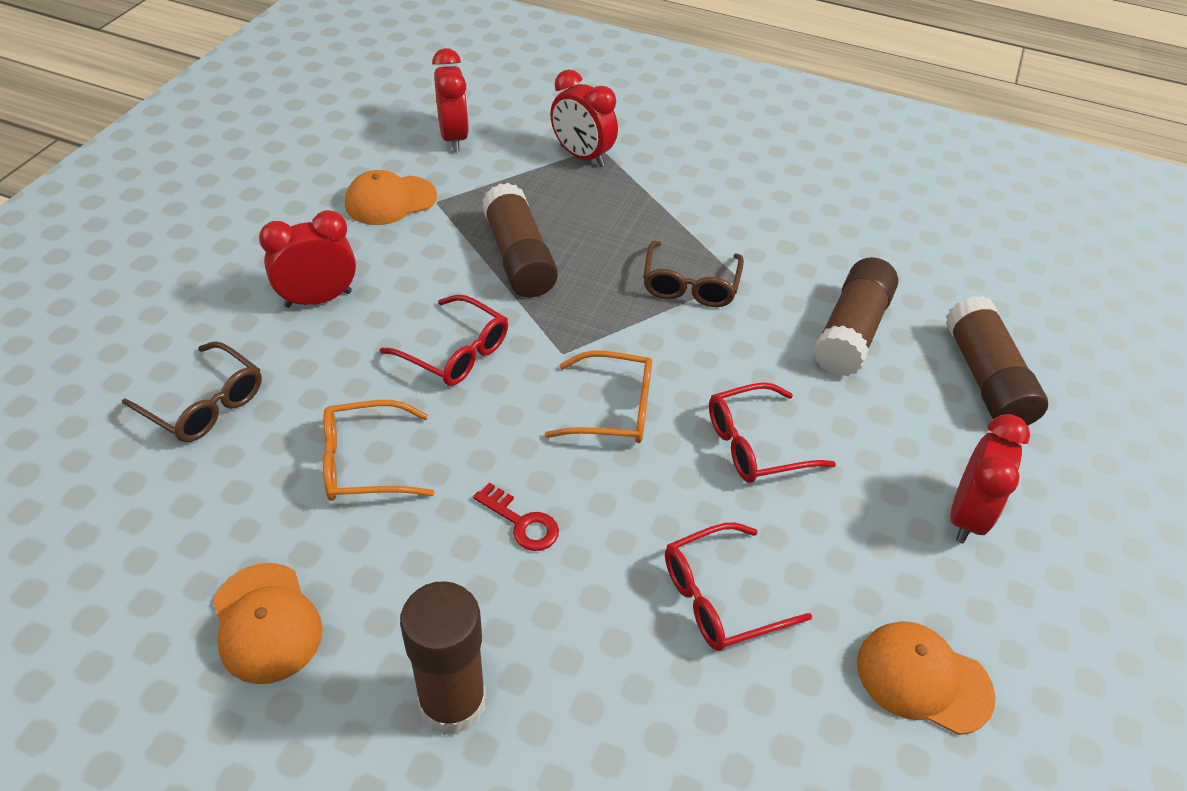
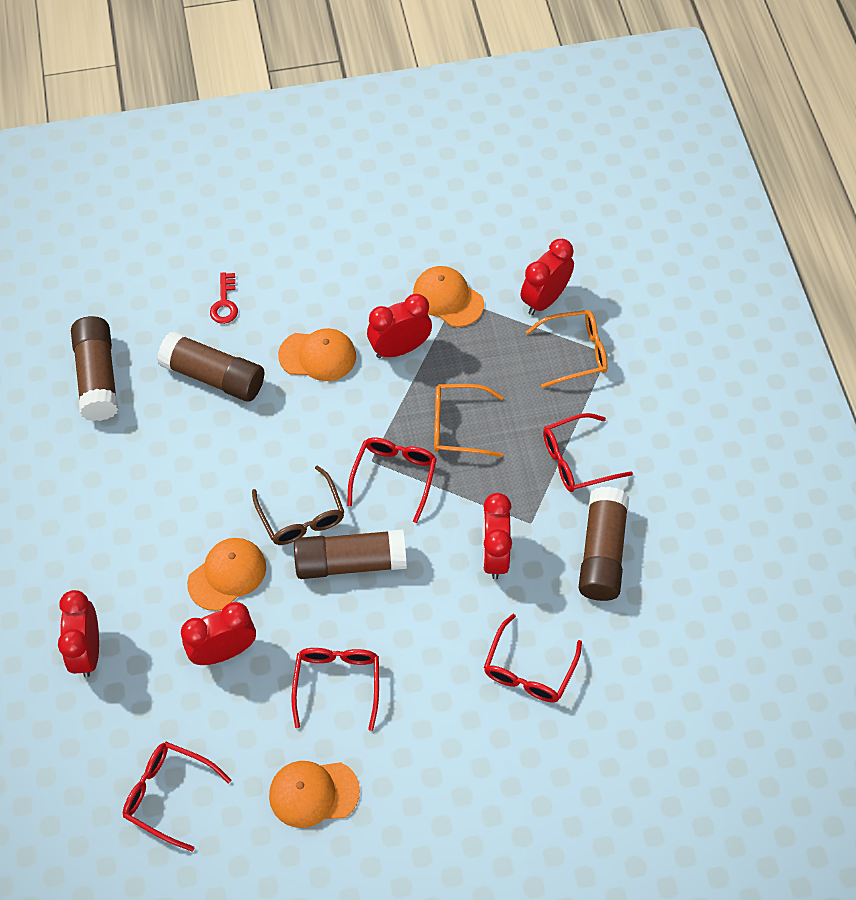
brown glasses: [122,341,262,442] [643,241,744,307] = 2 -> [252,465,344,545] = 1
orange cap: [213,563,323,684] [345,170,437,225] [857,621,996,735] = 3 -> [187,538,266,611] [269,761,360,828] [278,328,356,381] [413,266,484,327] = 4
red clock: [259,210,356,308] [432,48,469,152] [550,69,618,167] [951,414,1030,544] = 4 -> [58,590,99,677] [181,602,256,665] [367,294,432,358] [482,493,512,580] [521,239,574,315] = 5
red glasses: [379,295,508,386] [665,522,812,651] [709,382,836,483] = 3 -> [123,742,231,852] [291,648,379,731] [347,437,437,523] [484,614,582,703] [543,413,633,492] = 5

